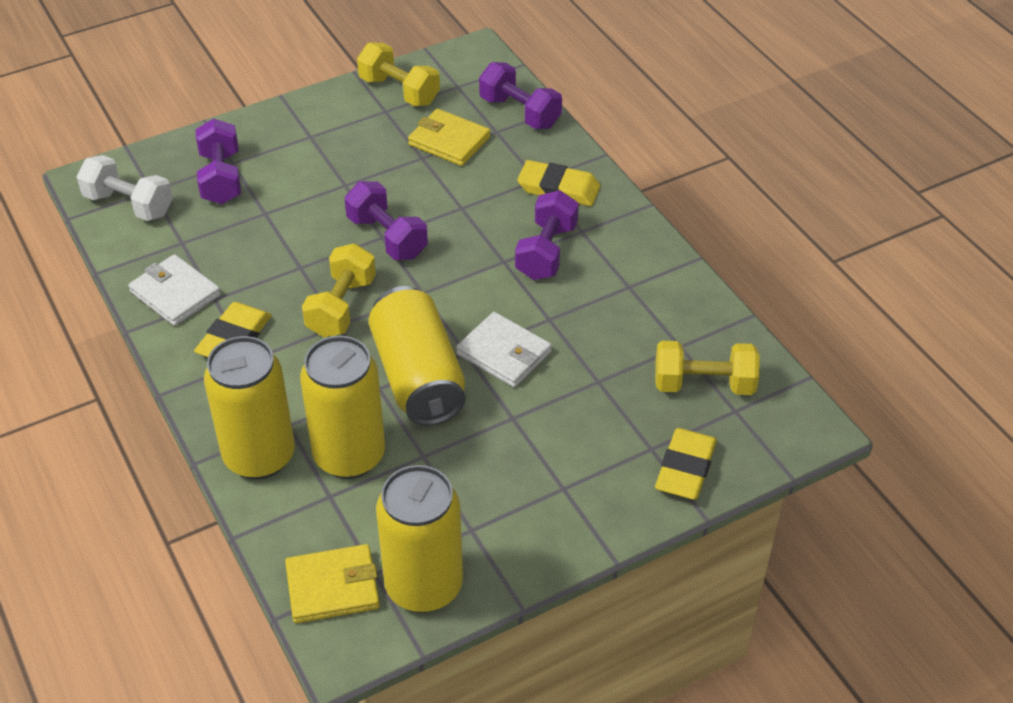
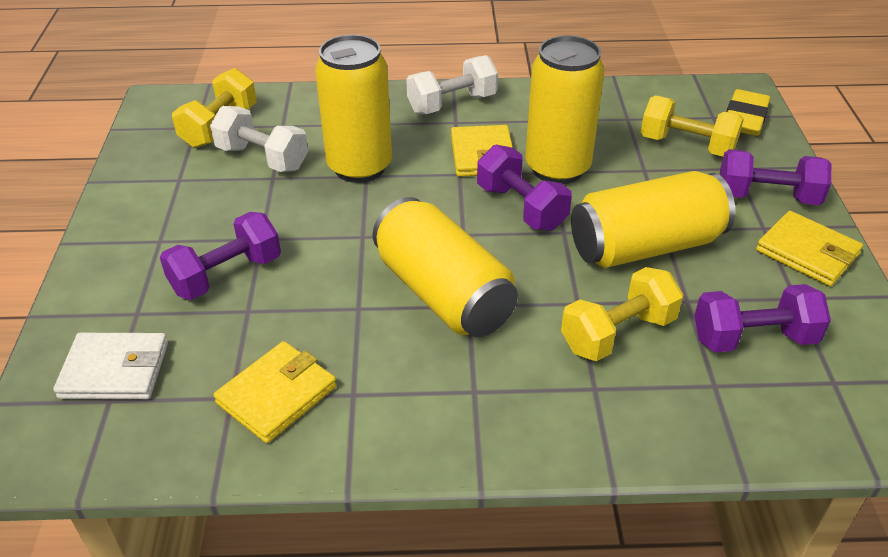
white dumbbell: [77,155,173,221] = 1 -> [210,106,308,172] [406,55,498,114] = 2
white wallet: [128,254,221,326] [456,312,552,387] = 2 -> [53,333,168,399] = 1
yellow eraser: [194,302,272,357] [517,160,600,206] [655,428,717,500] = 3 -> [727,89,770,136] = 1
yellow wallet: [285,544,380,623] [408,109,490,166] = 2 -> [214,341,336,443] [451,125,513,176] [756,211,863,286] = 3

